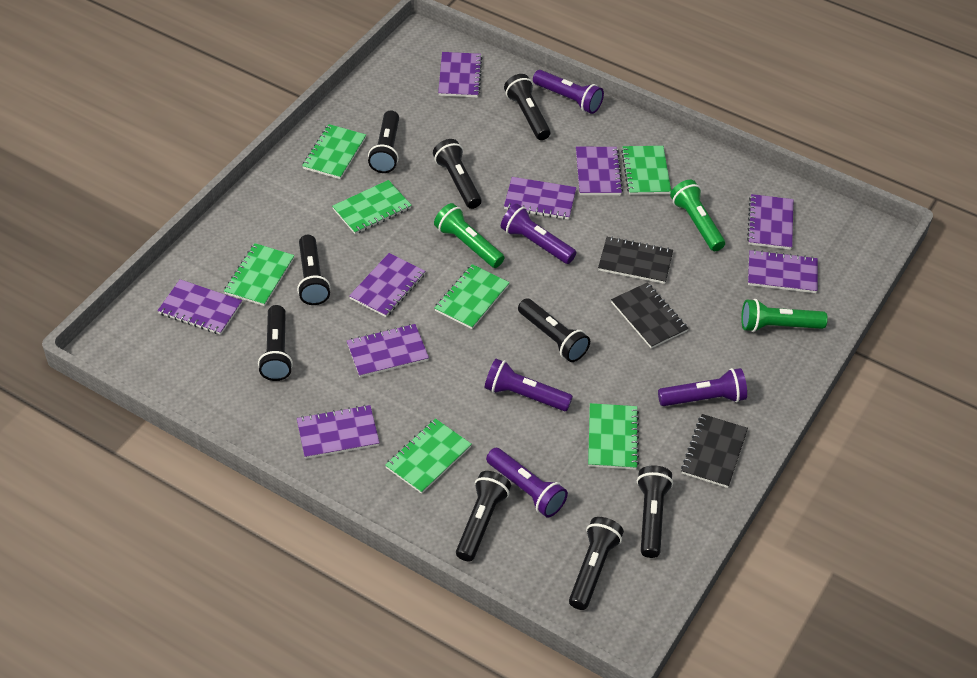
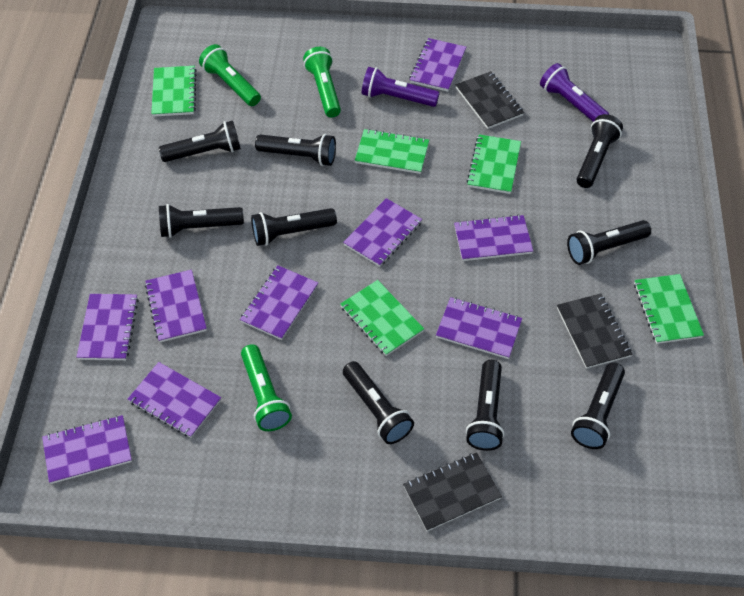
green notebook: [224,243,295,306] [302,124,366,179] [332,180,412,234] [385,418,472,494] [434,264,510,329] [588,403,639,470] [621,146,671,195] = 7 -> [151,66,197,117] [340,280,424,356] [355,129,429,174] [467,134,521,194] [634,274,704,344] = 5
purple flashlight: [485,359,573,411] [486,448,568,517] [501,204,576,264] [533,70,604,114] [658,368,747,406] = 5 -> [362,67,440,107] [540,63,609,122] = 2

